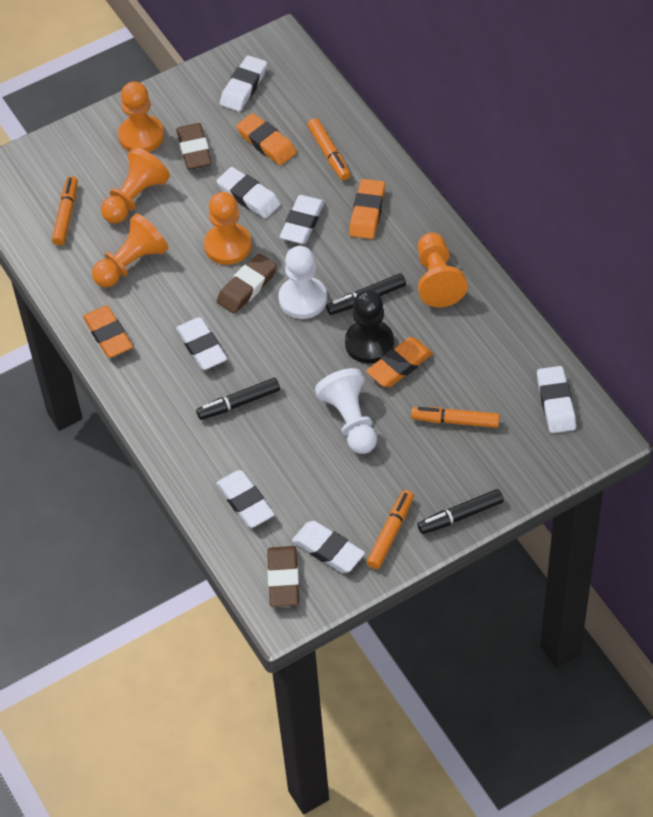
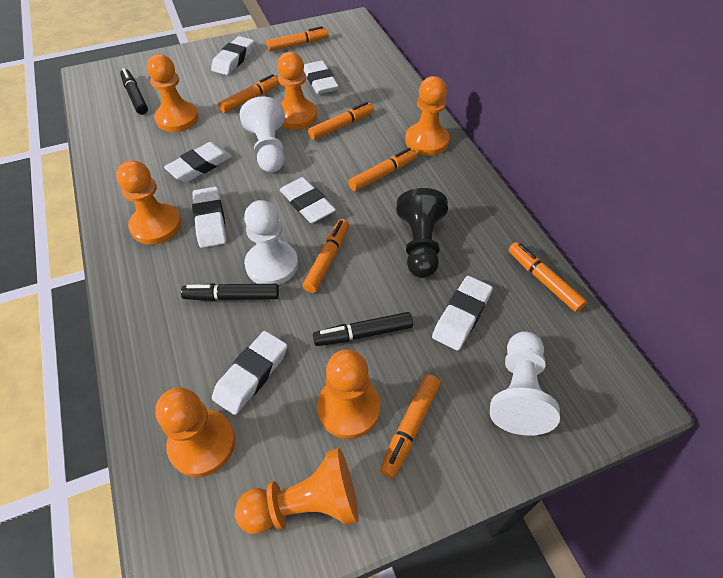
brown eraser: [176,123,212,170] [217,254,277,314] [267,546,299,607] = 3 -> none = 0
orange eraser: [83,306,133,358] [236,113,297,166] [349,179,385,239] [366,337,433,387] = 4 -> none = 0
orange marker: [52,176,78,246] [307,118,351,180] [367,490,414,569] [411,407,500,428] = 4 -> [218,74,280,113] [266,26,329,51] [303,219,349,293] [308,102,374,140] [348,148,417,191] [380,374,440,478] [508,242,587,312] = 7
orange pawn: [92,213,169,287] [101,148,170,224] [118,81,164,152] [204,192,252,265] [418,233,467,307] = 5 -> [116,160,181,245] [147,54,199,132] [155,387,235,477] [235,448,359,534] [277,52,317,130] [317,349,380,439] [405,76,449,156] = 7
white pawn: [279,246,327,319] [315,368,377,454] = 2 -> [240,96,285,172] [244,200,298,285] [490,331,560,436] = 3

